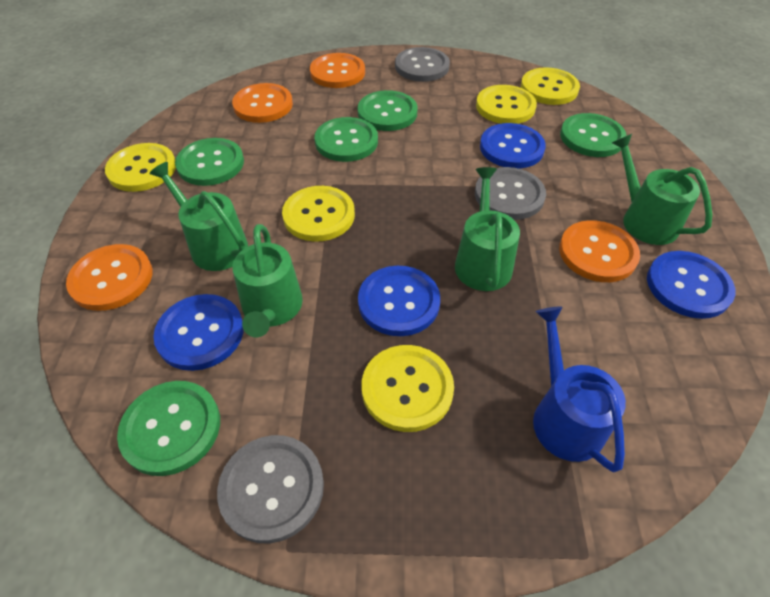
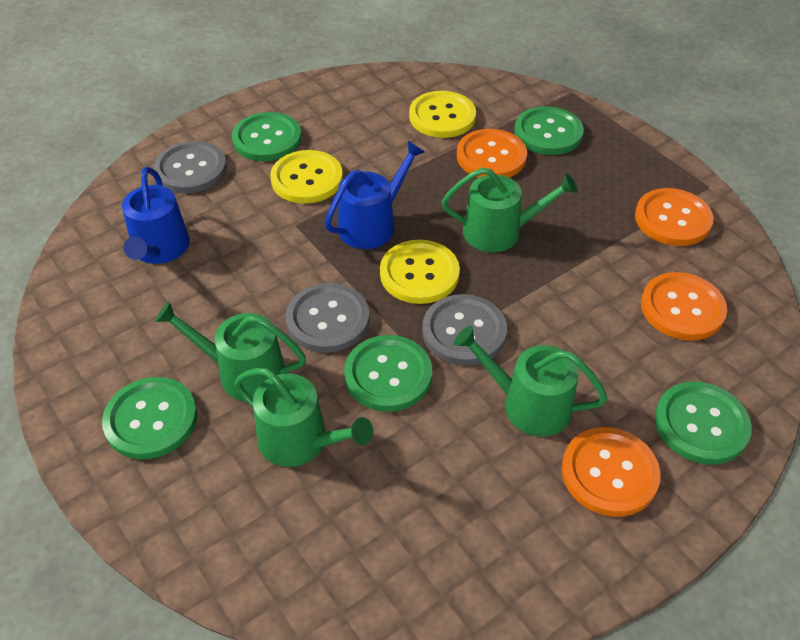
blue button: [153,294,243,371] [358,266,440,336] [480,123,546,169] [647,251,736,319] = 4 -> none = 0
blue watering can: [533,307,626,472] = 1 -> [122,167,190,264] [325,141,425,249] = 2
yellow button: [105,143,176,192] [282,186,355,242] [361,345,454,432] [476,85,537,124] [521,67,580,105] = 5 -> [270,150,343,204] [380,240,460,304] [409,91,476,138] = 3

